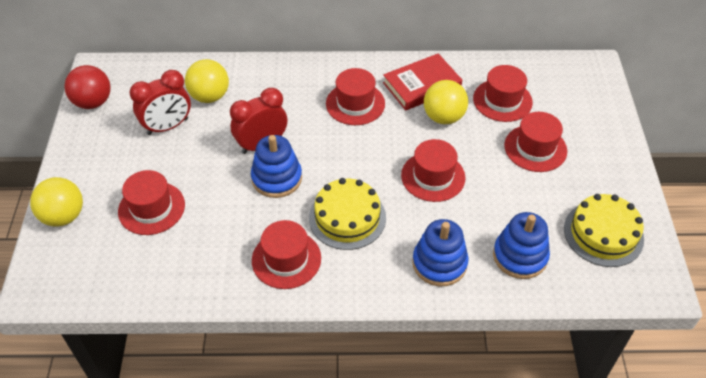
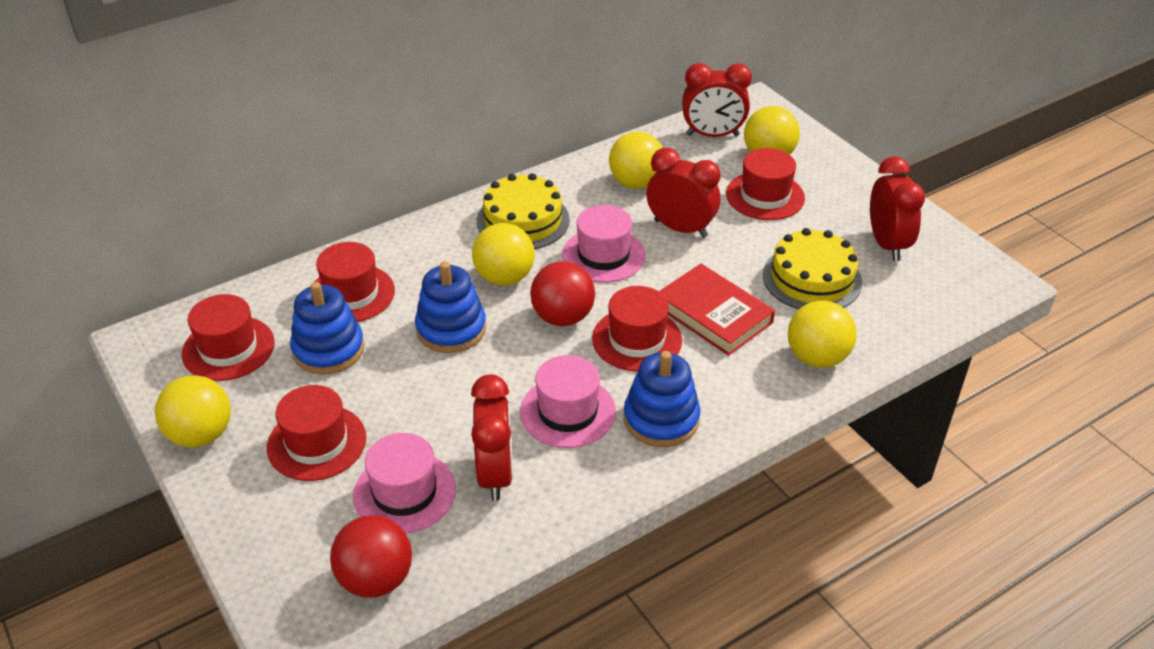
pink hat: none = 0 -> [353,433,456,533] [520,355,616,448] [562,205,645,283] = 3
red ball: [64,65,111,109] = 1 -> [330,515,412,598] [530,261,595,326] = 2
red clock: [129,70,191,135] [230,88,287,154] = 2 -> [471,375,513,501] [646,148,720,238] [682,63,752,137] [870,156,925,261] = 4
red hat: [118,170,185,235] [252,220,321,289] [326,68,385,125] [401,139,466,202] [473,65,533,122] [504,112,567,172] = 6 -> [182,294,275,381] [267,385,366,481] [314,242,395,322] [592,286,682,372] [726,148,805,220] = 5
yellow ball: [30,177,83,227] [185,59,229,103] [424,80,468,124] = 3 -> [155,375,231,448] [472,223,535,286] [609,132,663,189] [744,106,800,155] [788,301,857,368] = 5

